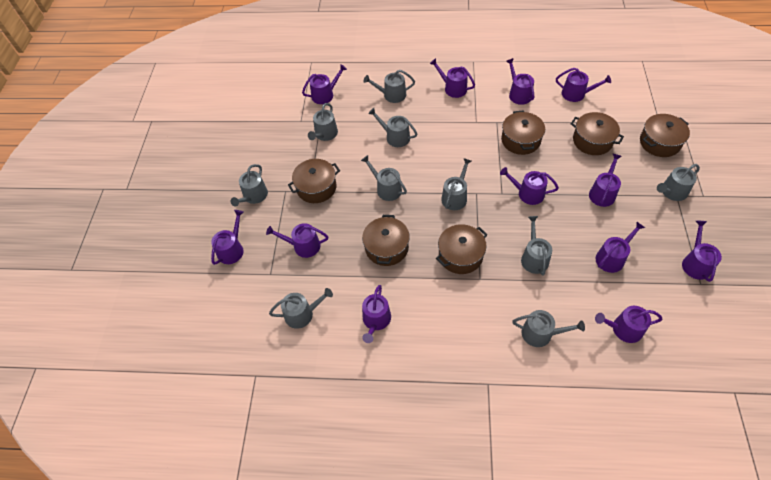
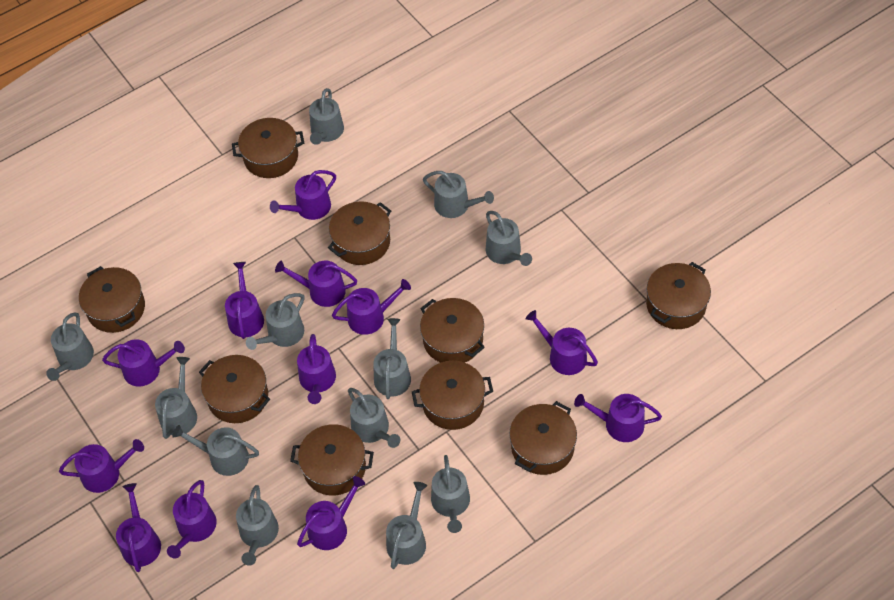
brown pot: [288,159,340,203] [362,215,410,266] [436,224,487,274] [501,110,545,155] [571,112,624,155] [640,114,690,157] = 6 -> [79,266,145,333] [199,355,270,423] [232,118,304,178] [290,424,374,496] [328,201,391,265] [412,361,493,430] [420,298,485,363] [509,401,577,475] [646,262,711,329] = 9
grey watering can: [231,164,268,207] [269,288,333,329] [308,103,338,141] [361,155,407,201] [364,70,415,103] [368,108,417,147] [441,158,471,210] [512,310,585,347] [521,216,552,276] [657,164,700,201] = 10 -> [46,312,94,381] [155,357,197,439] [172,425,259,476] [236,485,279,566] [246,293,304,350] [309,88,344,145] [348,388,400,448] [373,318,411,399] [386,482,427,569] [423,171,494,218] [431,455,470,533] [486,211,532,266] = 12

